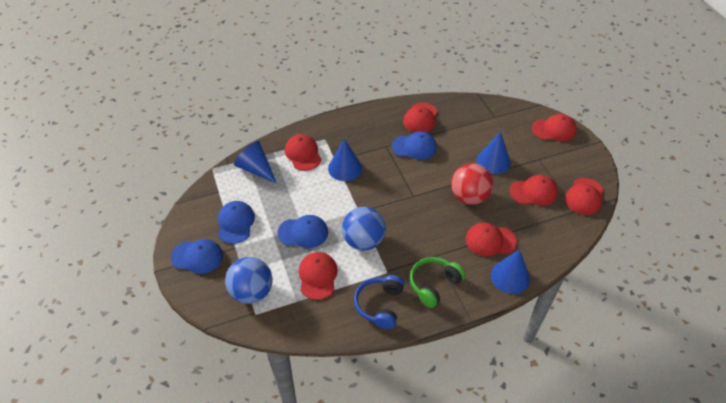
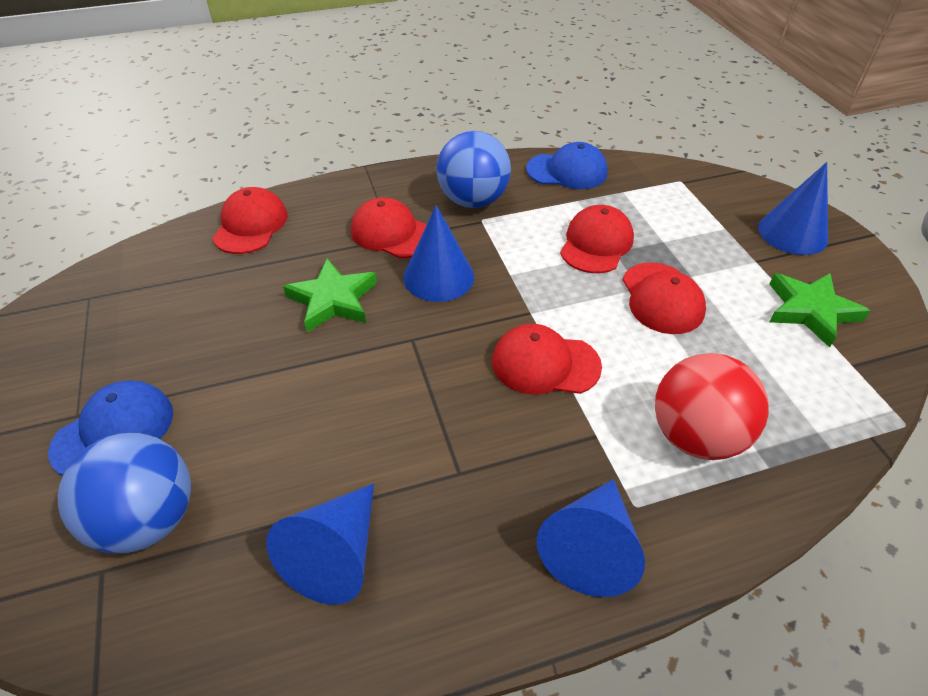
blue cap: [171,239,223,274] [218,201,255,244] [278,215,328,248] [392,131,437,160] = 4 -> [48,381,173,476] [526,142,608,189] = 2
blue headphones: [354,275,404,329] = 1 -> none = 0
green headphones: [410,257,466,308] = 1 -> none = 0
green star: none = 0 -> [283,259,377,332] [769,273,870,348] = 2
red cap: [285,134,322,171] [299,252,338,300] [403,103,438,132] [466,223,517,256] [510,175,558,206] [532,114,577,141] [565,178,604,215] = 7 -> [212,187,288,254] [351,197,427,258] [492,324,602,394] [560,205,634,273] [622,263,706,334] = 5

